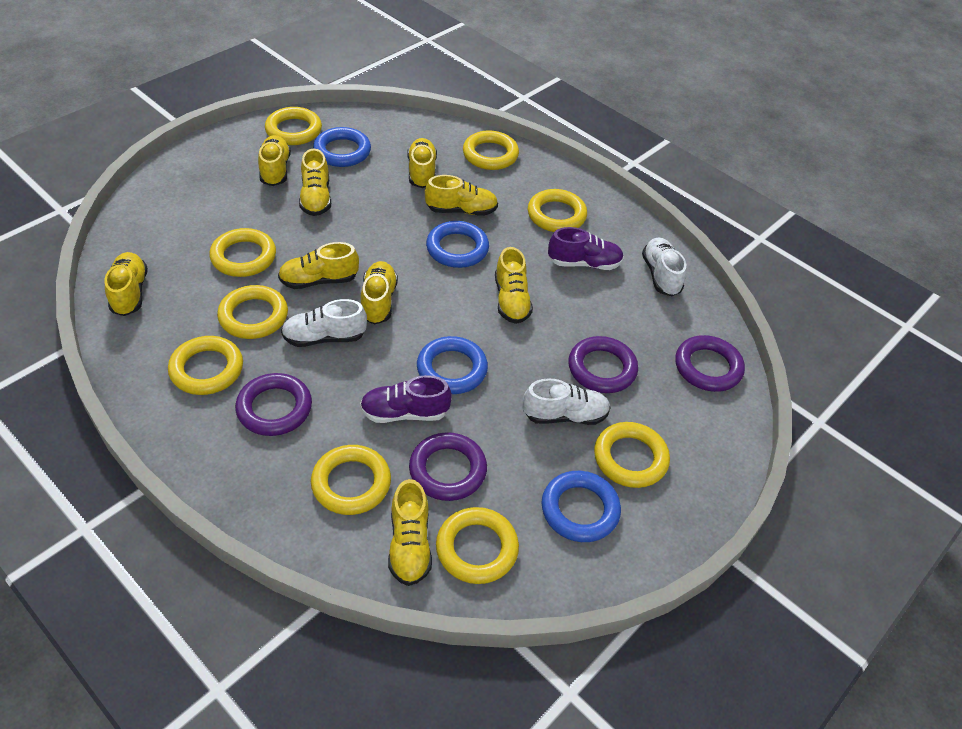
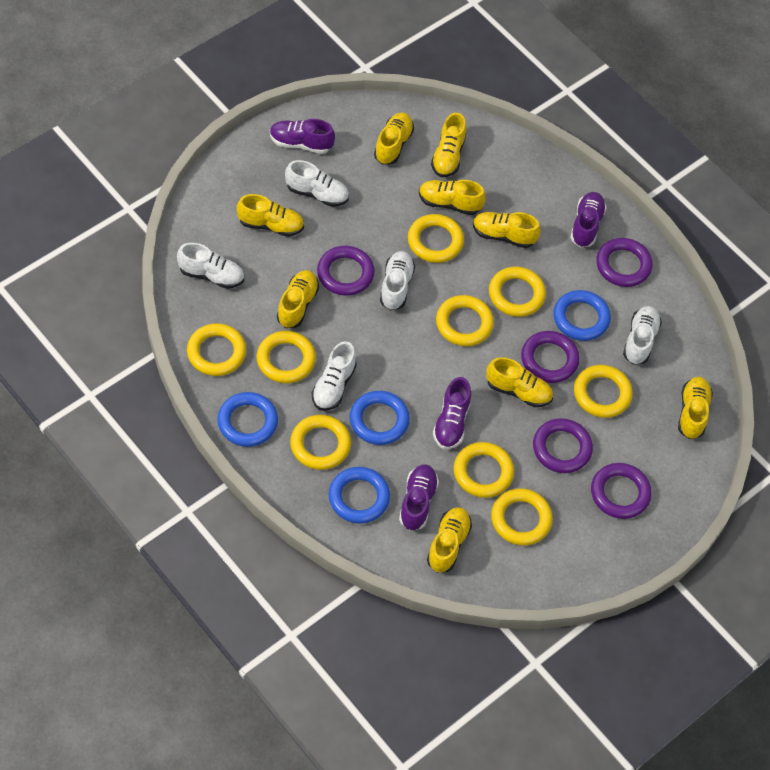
purple ring: [235,373,312,436] [409,432,487,501] [568,336,638,393] [675,335,745,392] = 4 -> [317,246,375,296] [521,331,580,383] [533,418,593,473] [591,463,652,519] [596,238,653,287] = 5
purple shoe: [360,375,452,423] [548,227,624,270] = 2 -> [270,119,335,154] [399,464,439,531] [433,377,471,449] [570,192,607,247] = 4
white shoe: [281,299,367,347] [523,379,611,425] [642,237,686,296] = 3 -> [177,243,244,289] [285,160,349,207] [312,341,357,411] [380,251,415,310] [623,306,662,365] = 5

